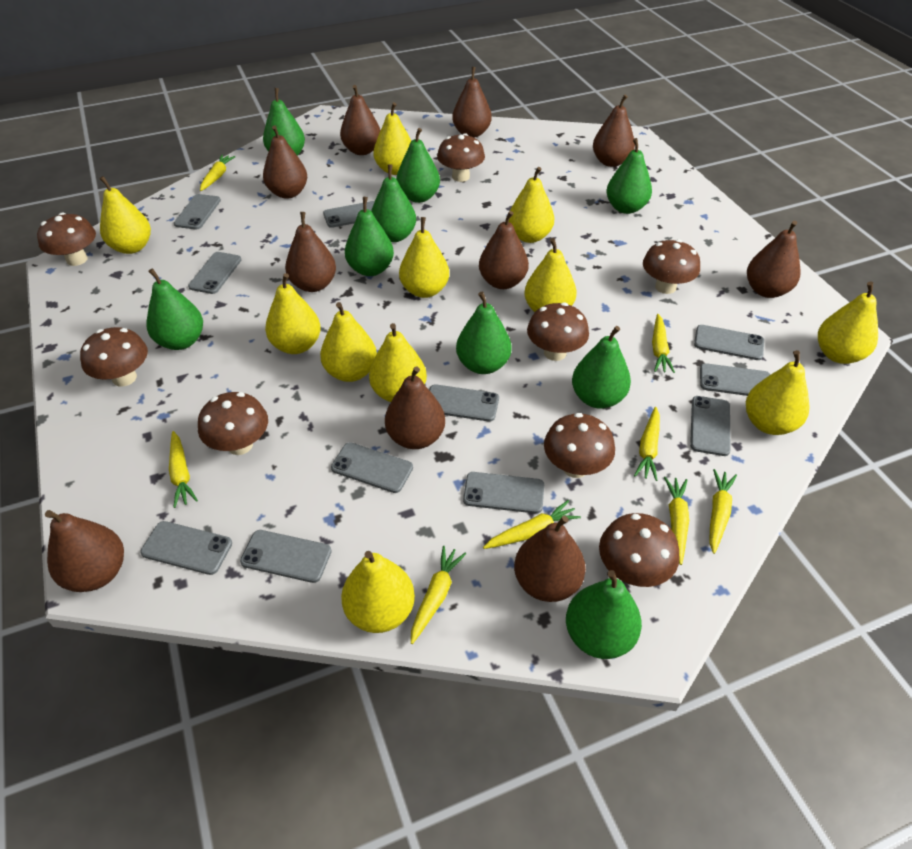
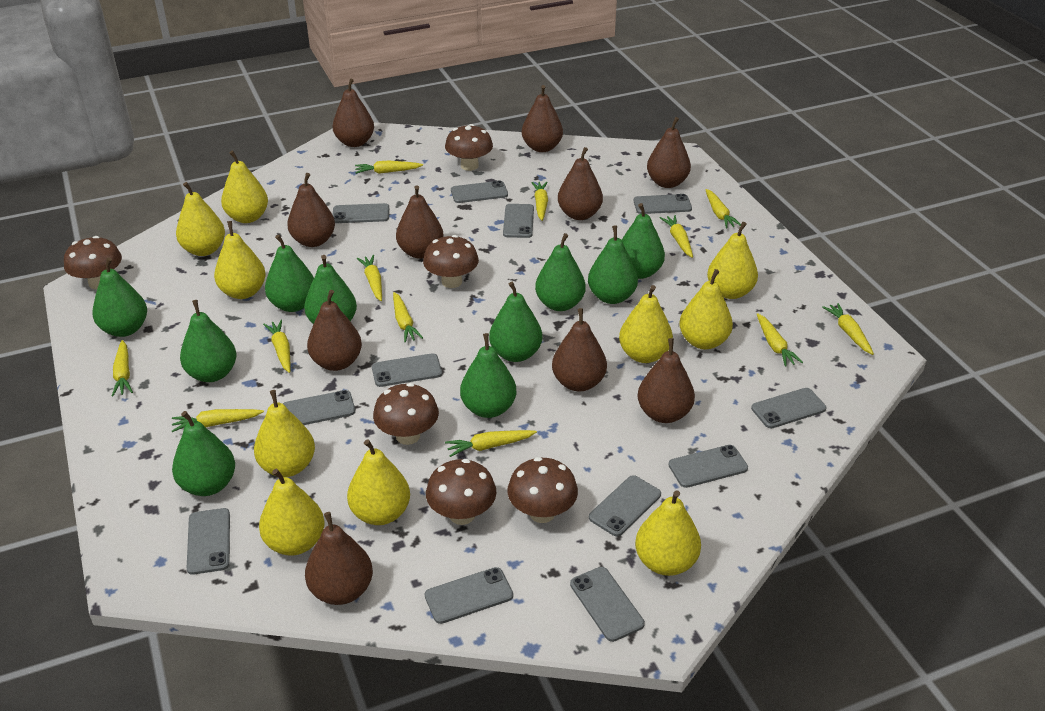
brown mushroom: [37,213,96,266] [80,327,148,387] [198,392,268,455] [437,133,485,182] [527,303,589,361] [544,413,615,478] [599,513,679,587] [643,239,700,294] = 8 -> [64,236,122,289] [373,383,439,445] [423,235,479,288] [426,459,496,525] [445,124,493,171] [507,457,578,523] = 6
green pear: [146,268,203,350] [263,88,305,156] [345,197,394,276] [371,164,416,242] [396,128,440,203] [456,292,512,374] [566,570,642,659] [572,326,631,409] [607,138,652,214] = 9 -> [93,257,147,337] [172,411,235,496] [180,300,236,382] [265,235,314,312] [304,255,357,324] [460,333,516,418] [489,282,542,362] [535,233,586,311] [588,225,638,304] [622,203,665,279] = 10
grey phone: [140,521,232,575] [174,194,221,229] [188,252,241,294] [240,530,332,583] [323,201,375,228] [331,442,413,493] [429,384,499,421] [463,472,544,514] [690,396,730,456] [694,325,764,360] [700,363,771,396] = 11 -> [187,508,230,575] [283,390,355,425] [332,203,389,223] [372,353,442,387] [425,567,513,624] [451,180,508,203] [503,204,534,238] [570,567,645,642] [589,475,661,537] [634,194,692,214] [668,445,748,488] [751,388,826,428] = 12
yellow carrot: [169,431,198,508] [200,155,236,191] [411,546,466,644] [483,500,581,549] [634,407,660,481] [652,314,675,373] [664,477,689,565] [709,469,737,554] = 8 -> [112,340,133,397] [172,409,264,432] [263,320,291,373] [355,161,423,174] [357,255,382,301] [393,292,423,342] [445,430,537,457] [531,182,548,221] [660,215,693,258] [705,189,741,229] [757,313,803,367] [822,303,874,355] = 12
yellow pear: [100,176,151,254] [265,273,321,354] [320,302,377,382] [341,551,415,633] [369,323,427,402] [373,102,411,175] [399,217,449,298] [509,167,554,243] [524,238,577,312] [746,350,809,435] [818,282,878,364] = 11 -> [176,182,225,256] [214,221,266,299] [221,151,268,223] [254,390,315,477] [259,469,325,555] [347,439,410,525] [619,285,673,363] [635,490,701,576] [679,269,733,349] [707,222,758,299] = 10

